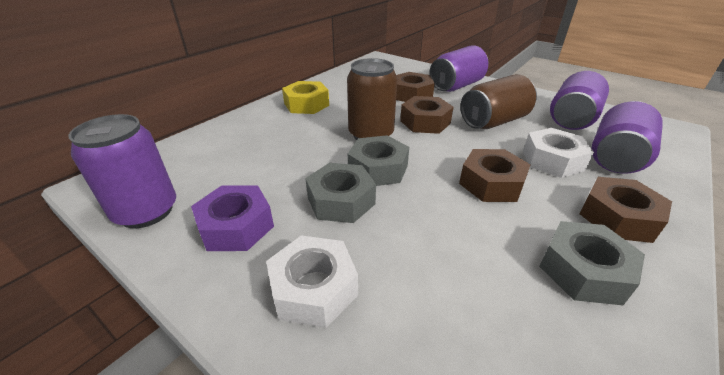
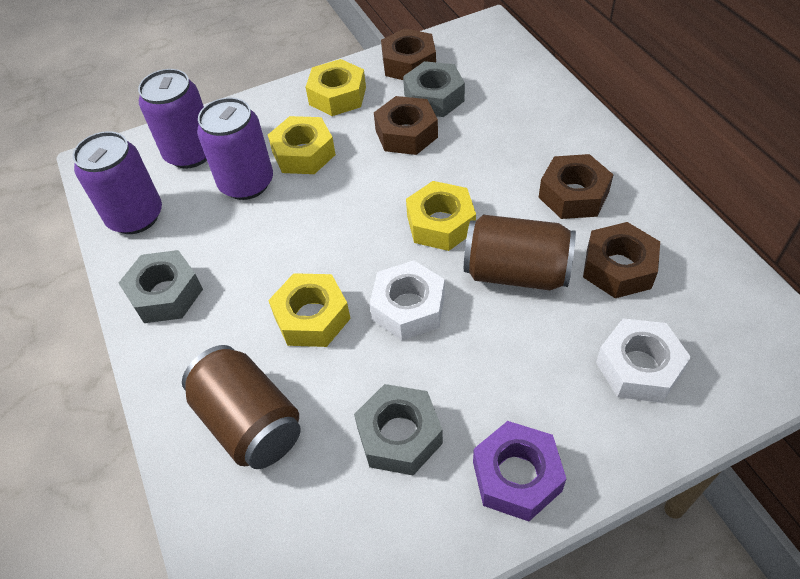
purple can: [68,114,176,228] [429,45,489,92] [550,71,609,130] [591,101,663,174] = 4 -> [73,131,162,234] [138,69,207,169] [197,97,273,200] = 3
yellow nut: [282,81,329,114] = 1 -> [268,116,336,174] [268,273,351,347] [306,59,366,116] [406,181,476,251] = 4

